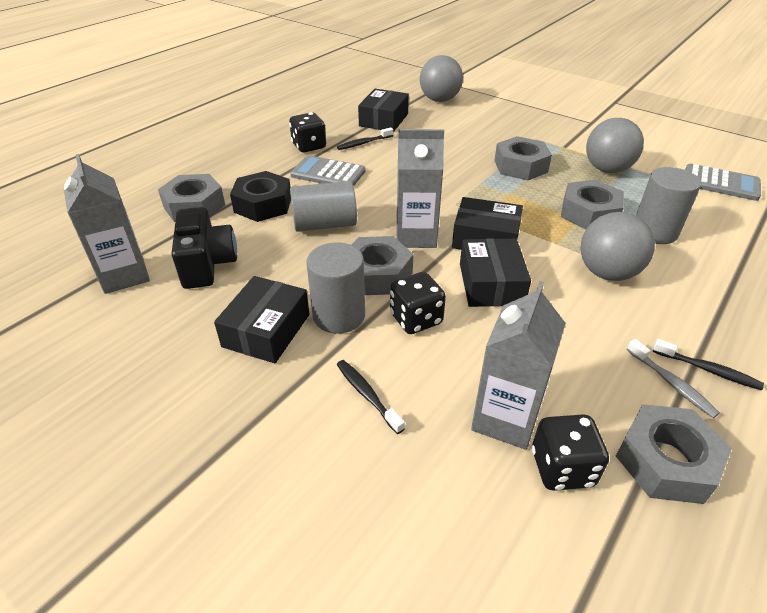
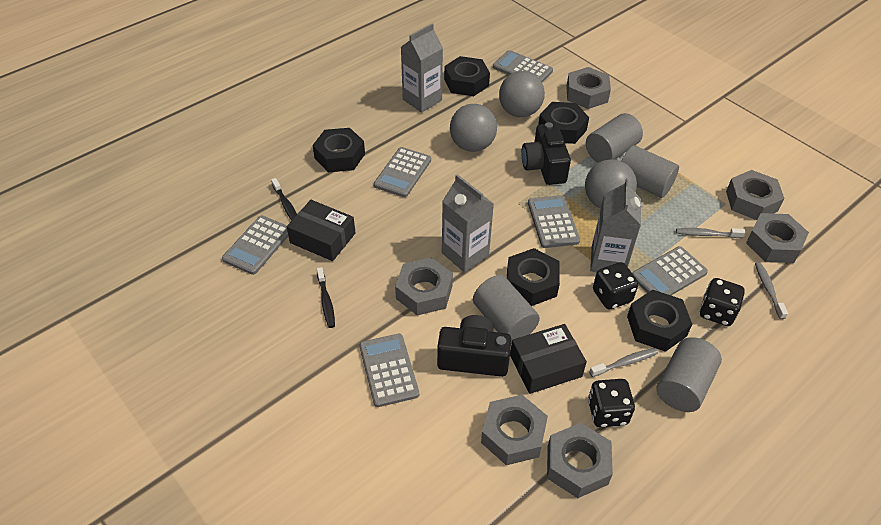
black box: [214,276,309,363] [358,89,409,132] [452,197,523,250] [460,238,531,307] = 4 -> [287,200,355,261] [510,324,587,394] = 2
black camera: [171,207,237,289] = 1 -> [437,315,511,377] [521,122,571,185] = 2
black nut: [230,171,291,222] = 1 -> [312,128,365,172] [444,56,490,96] [507,248,560,306] [538,102,589,144] [627,290,692,352] = 5
black toothbrush: [337,127,393,150] [337,360,405,434] [653,339,764,390] = 3 -> [271,178,297,220] [317,267,335,328] = 2
grey calculator: [290,155,366,187] [685,163,761,201] = 2 -> [222,216,288,275] [360,334,419,407] [374,147,431,197] [493,50,553,82] [528,195,580,248] [632,246,708,296] = 6
grey cylinder: [290,181,357,232] [306,242,365,334] [636,167,701,244] = 3 -> [473,275,540,344] [586,113,643,163] [622,145,679,198] [657,337,722,412] = 4
grey nut: [158,174,225,222] [352,236,414,295] [494,136,552,180] [561,180,624,229] [616,404,732,504] = 5 -> [395,257,453,315] [481,395,548,465] [547,423,613,498] [566,67,611,109] [726,170,785,220] [746,213,809,263] = 6
grey toothbrush: [627,339,720,418] = 1 -> [589,348,658,377] [676,228,745,238] [755,262,788,319] = 3

